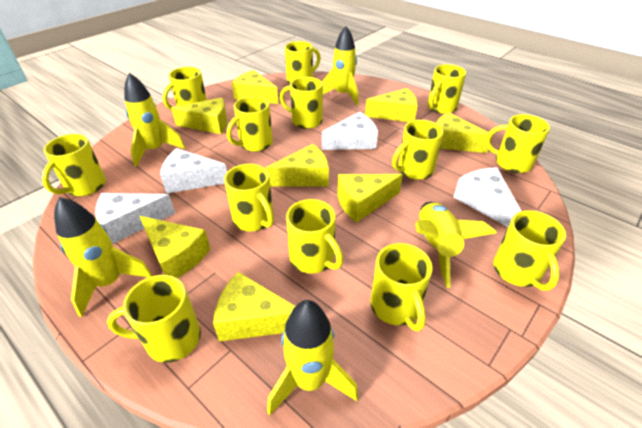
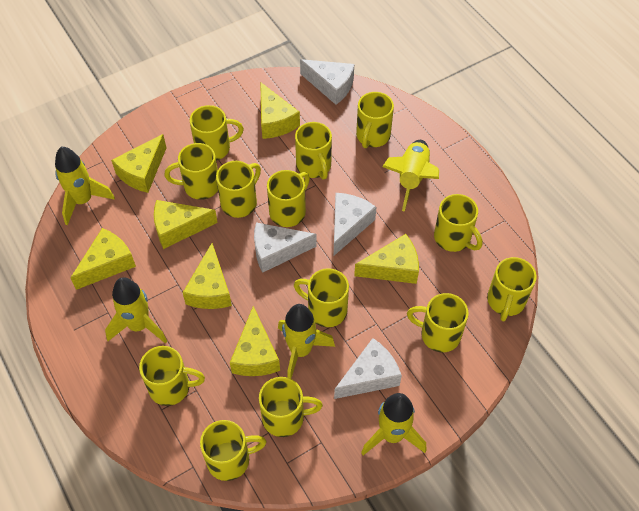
yellow cheese: [140,216,210,278] [171,98,227,134] [213,272,295,341] [232,70,278,104] [266,144,329,187] [337,174,403,223] [365,88,418,122] [436,112,493,153] = 8 -> [71,228,136,290] [111,134,166,193] [154,200,218,249] [183,243,232,309] [230,306,280,376] [260,82,300,139] [354,234,419,284] = 7

